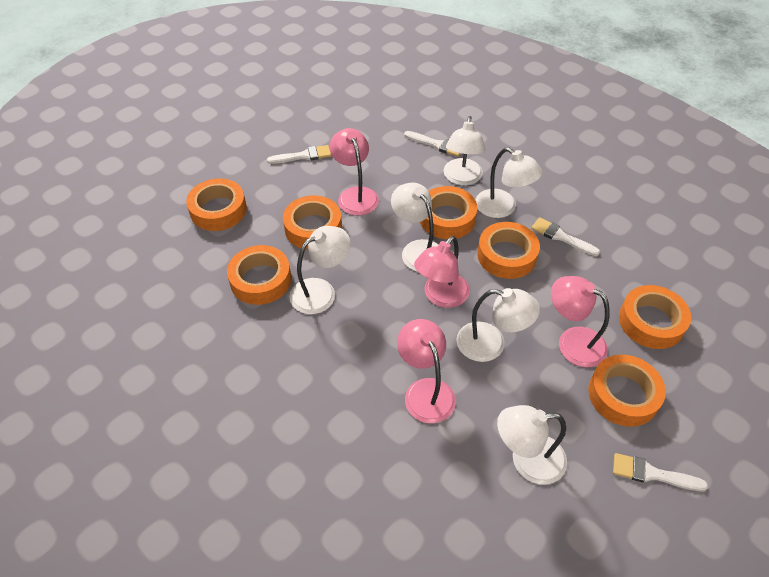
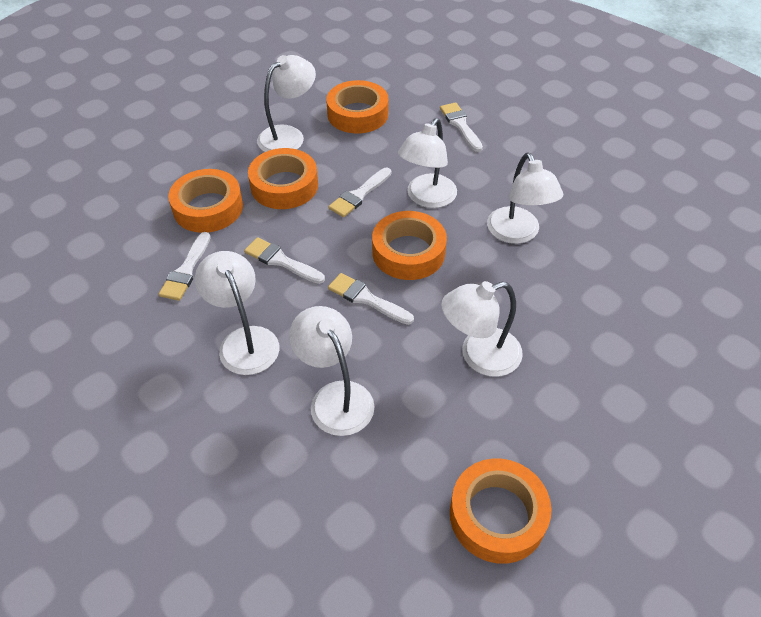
orange tape: [186,178,247,231] [227,245,291,305] [283,195,342,249] [420,186,477,239] [477,222,540,279] [588,355,666,427] [619,285,691,349] = 7 -> [168,169,243,233] [248,148,318,209] [326,80,389,134] [372,211,447,280] [450,458,551,564] = 5
pink lamp: [330,128,379,215] [397,319,456,423] [414,236,470,308] [551,276,610,367] = 4 -> none = 0
white brush: [267,145,331,164] [404,131,460,157] [531,217,600,256] [613,453,708,491] = 4 -> [159,232,211,301] [244,237,325,284] [328,168,391,217] [328,273,414,325] [440,102,483,152] = 5

